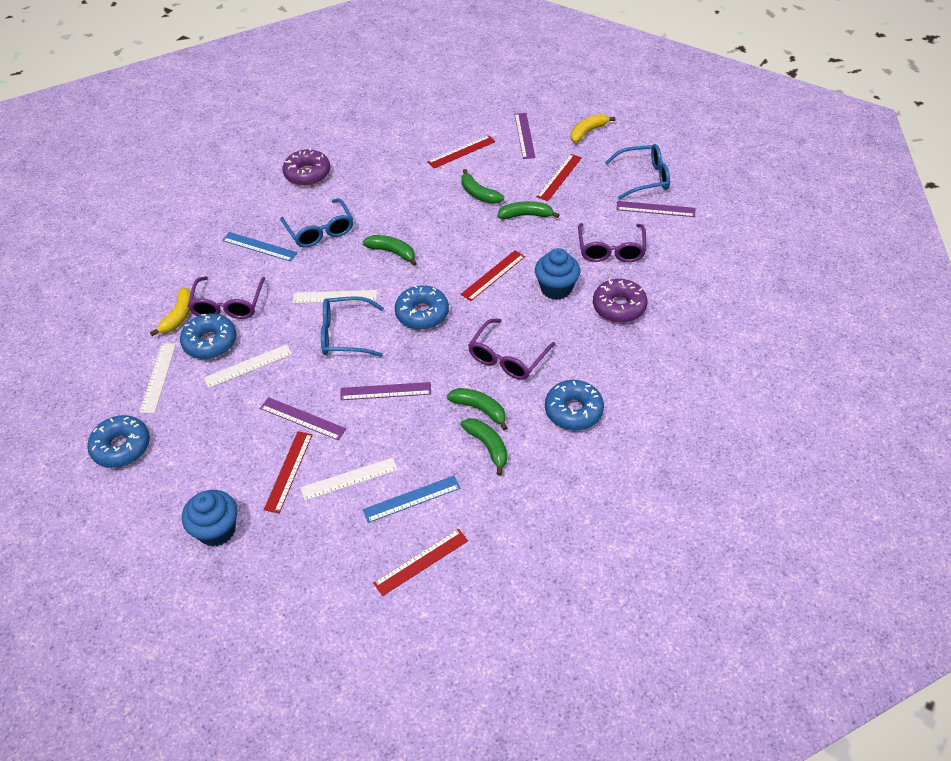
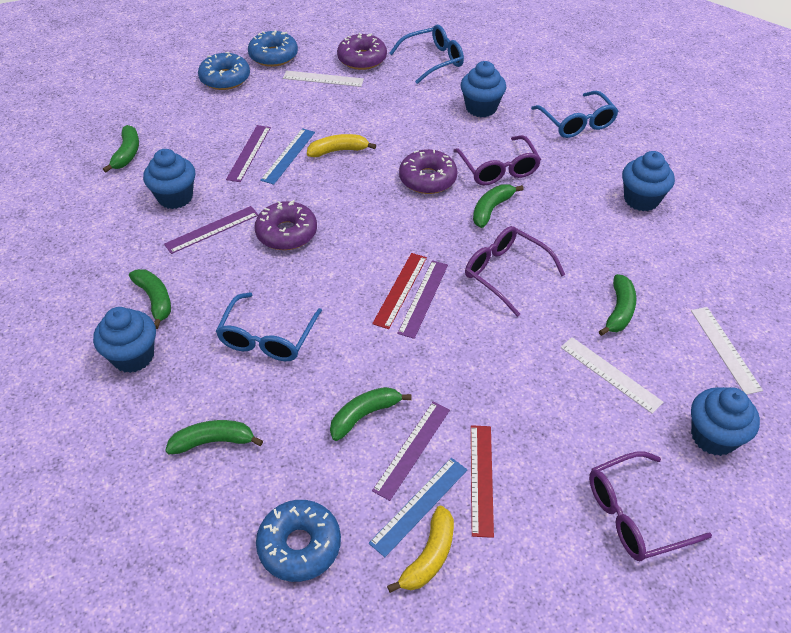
blue cupcake: [182,490,237,547] [535,248,580,300] = 2 -> [93,307,156,373] [143,149,195,209] [461,61,506,117] [622,151,675,211] [691,387,760,456] = 5
blue donut: [87,415,150,468] [180,313,236,359] [394,285,449,330] [545,380,604,431] = 4 -> [198,52,250,90] [248,30,298,67] [256,500,341,582] = 3
green banana: [363,235,417,266] [447,388,507,430] [461,169,504,204] [461,418,507,476] [497,201,559,219] = 5 -> [103,125,139,173] [129,269,171,329] [165,420,263,454] [330,387,412,441] [473,184,524,228] [599,274,636,336] = 6
purple donut: [283,148,330,186] [593,279,647,323] = 2 -> [254,200,317,250] [337,33,387,70] [399,149,457,194] = 3
red ruler: [264,431,313,513] [373,529,468,596] [427,135,495,168] [460,250,525,301] [537,154,582,201] = 5 -> [372,253,427,329] [471,425,494,538] = 2
white ruler: [140,343,176,413] [204,344,292,388] [293,290,377,303] [300,458,398,501] = 4 -> [283,71,364,87] [560,337,664,414] [691,307,763,395] = 3

